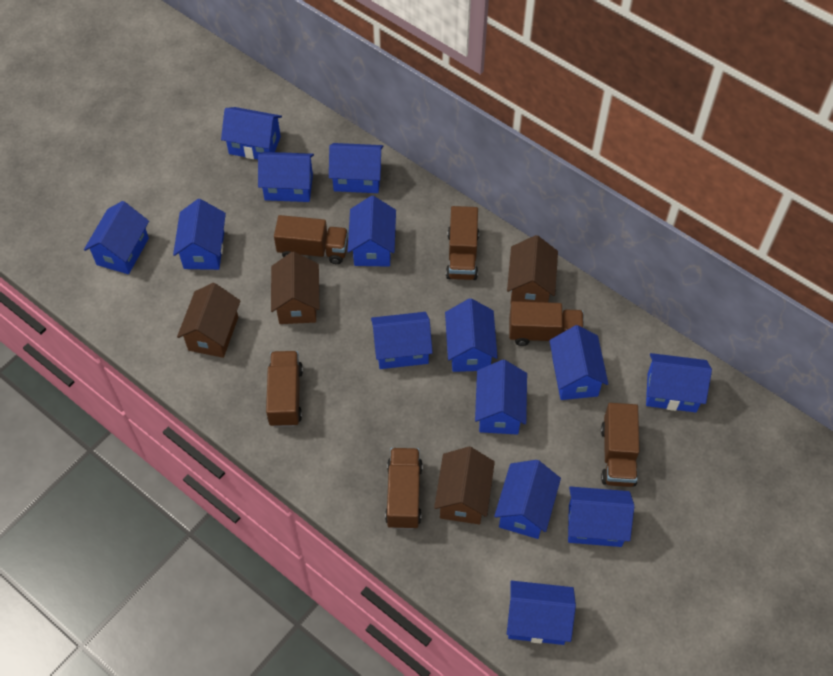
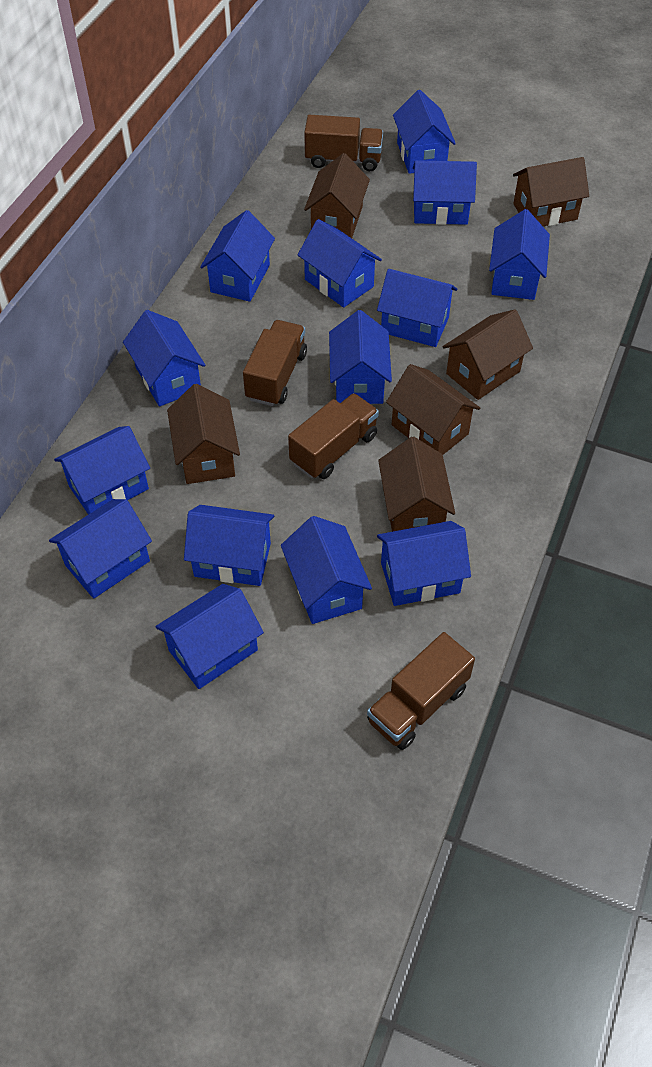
brown house: [177,283,240,358] [271,252,320,324] [434,447,495,524] [507,235,558,304] = 4 -> [167,384,240,484] [304,153,370,238] [378,437,455,532] [386,364,480,455] [443,309,533,400] [513,157,589,226] = 6
brown truck: [266,351,303,427] [274,215,348,264] [385,448,423,529] [446,206,479,280] [509,301,584,346] [601,403,639,487] = 6 -> [243,320,307,406] [288,393,379,479] [304,115,383,171] [367,632,475,750] = 4

